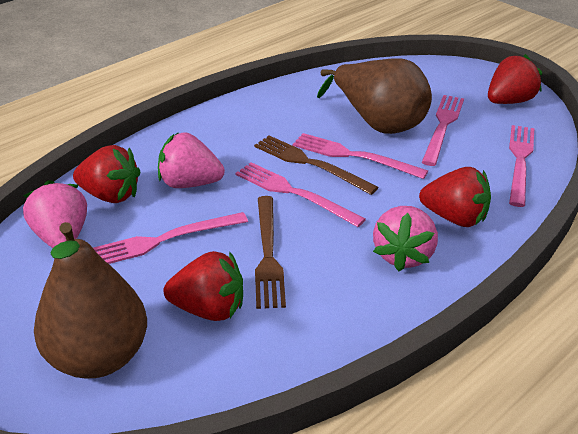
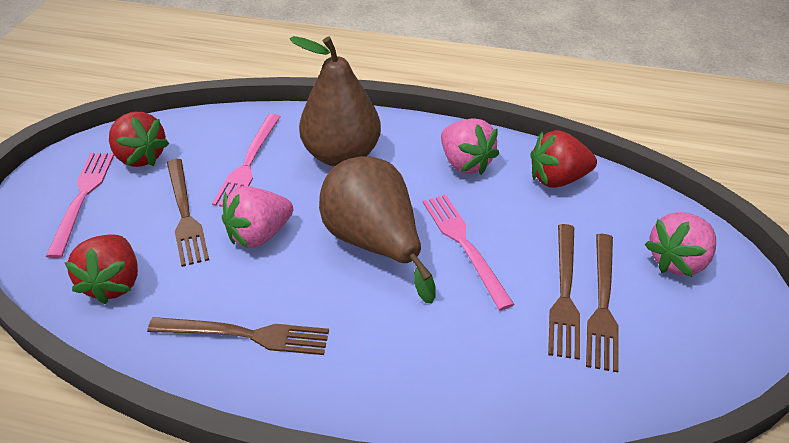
brown fork: [254,136,379,195] [255,196,286,309] = 2 -> [147,317,329,355] [167,159,209,267] [548,224,580,360] [586,234,619,372] = 4
pink fork: [93,212,248,264] [235,162,366,227] [293,133,428,179] [422,95,464,166] [509,125,534,207] = 5 -> [46,153,114,258] [212,114,281,207] [423,194,515,310] = 3
red strawberry: [73,145,141,203] [164,251,243,321] [419,167,491,227] [488,54,542,104] = 4 -> [64,234,138,304] [109,112,169,167] [530,130,597,188] = 3

